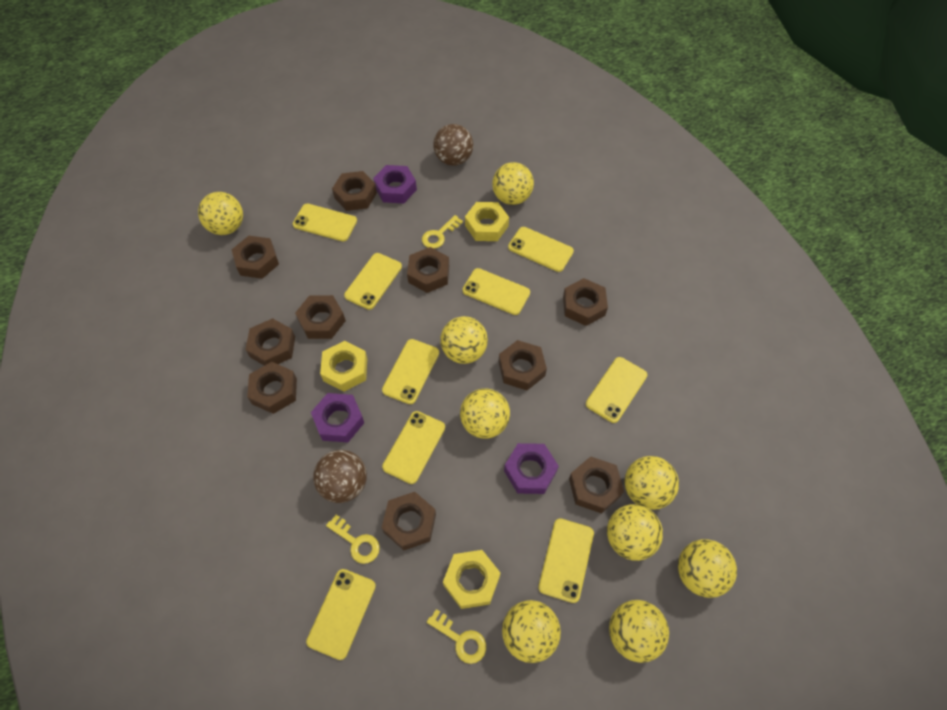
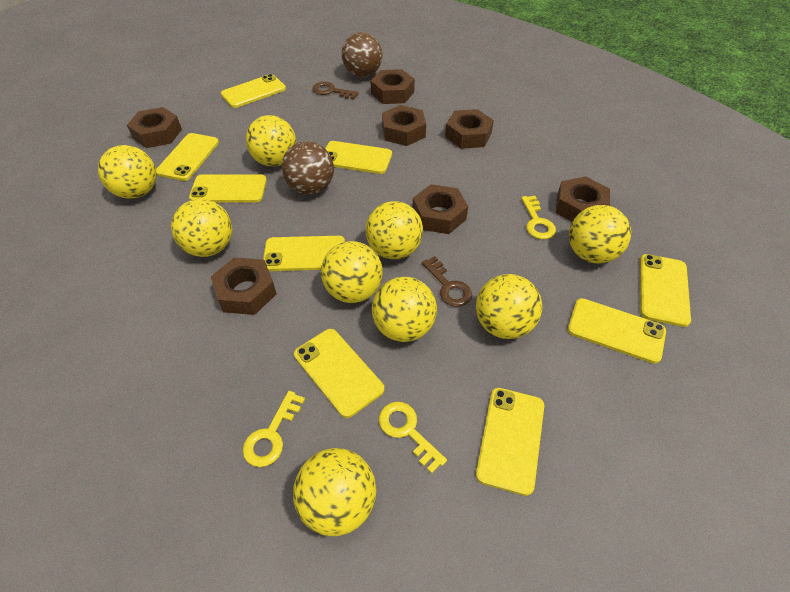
brown key: none = 0 -> [312,82,359,100] [422,256,472,307] = 2
brown nut: [232,236,279,279] [245,318,295,366] [247,362,297,414] [295,295,346,339] [332,171,377,211] [382,492,436,551] [407,247,449,293] [499,340,547,390] [563,278,608,326] [569,456,624,514] = 10 -> [127,107,182,148] [211,257,277,315] [371,69,415,104] [382,105,426,146] [412,184,468,234] [445,109,494,149] [556,176,610,222] = 7
purple nut: [311,393,364,443] [373,165,417,203] [504,443,559,494] = 3 -> none = 0
yellow nut: [320,341,367,392] [443,550,500,609] [465,202,509,241] = 3 -> none = 0

